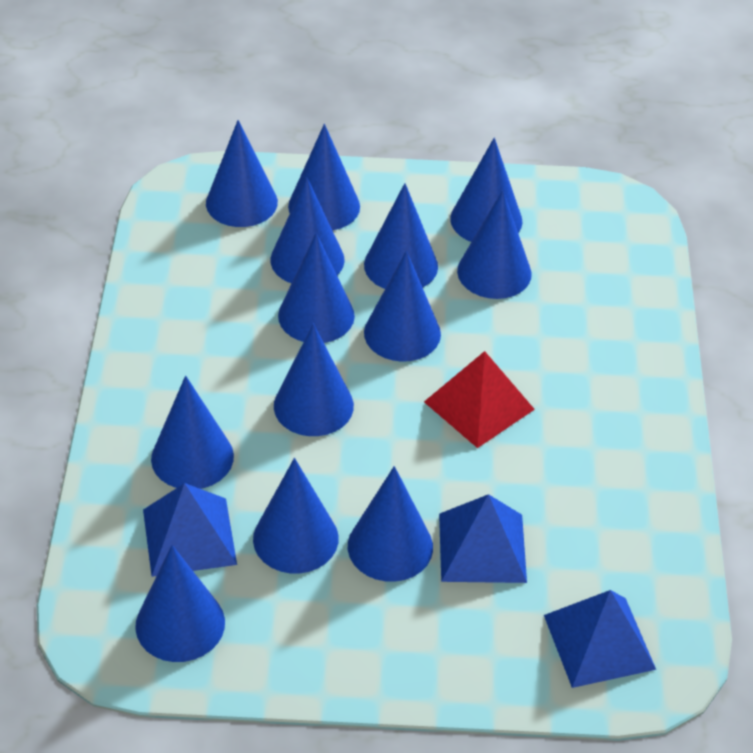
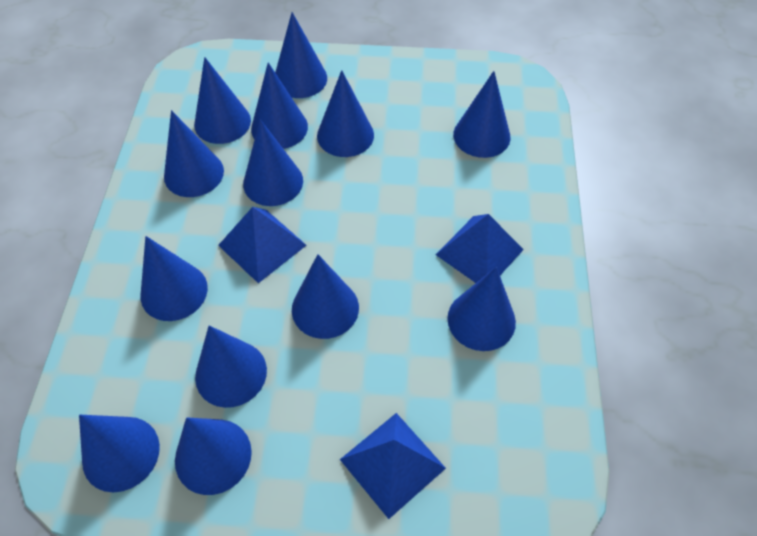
red pyramid: [424,351,535,448] = 1 -> none = 0

